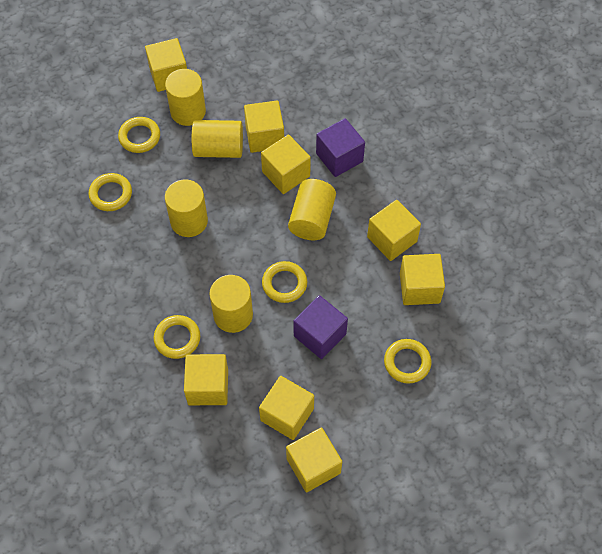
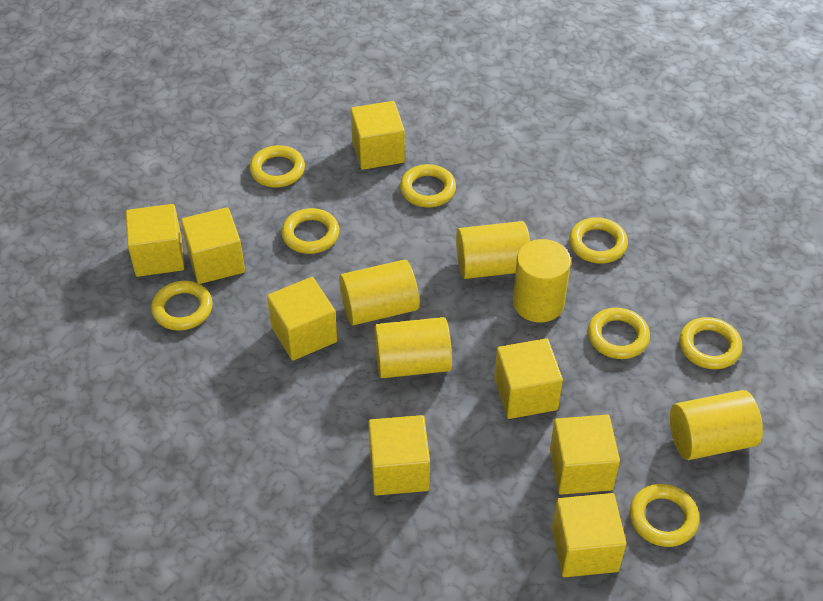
purple cube: [293,295,348,359] [316,118,365,177] = 2 -> none = 0
yellow ring: [88,173,132,211] [118,117,160,153] [153,315,200,359] [262,261,307,303] [384,339,431,383] = 5 -> [151,281,213,330] [249,145,305,187] [281,208,339,254] [400,164,456,207] [569,217,628,264] [588,308,650,359] [629,484,700,547] [679,317,742,369] = 8

